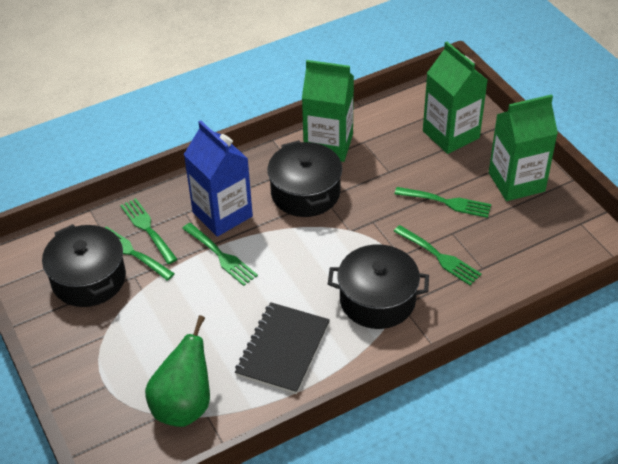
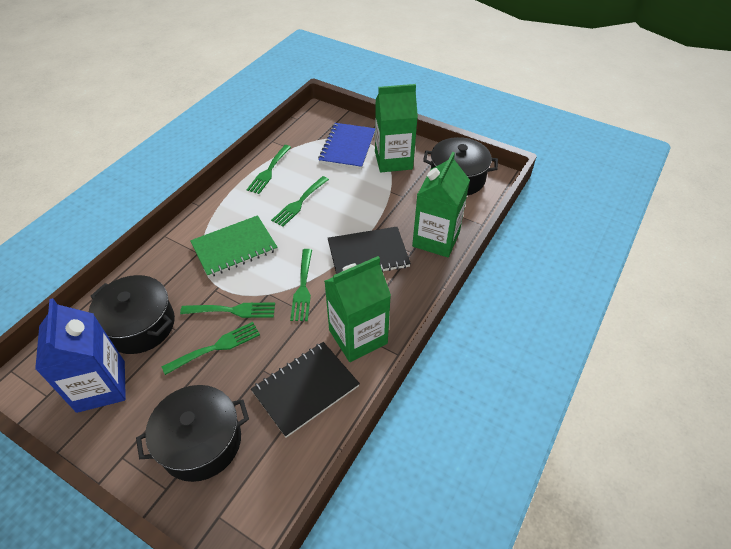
black notebook: [235,302,330,394] = 1 -> [251,342,360,438] [328,227,411,274] = 2
blue notebook: none = 0 -> [318,123,375,169] = 1
green notebook: none = 0 -> [190,215,278,277] = 1
green pear: [145,315,210,427] = 1 -> none = 0

